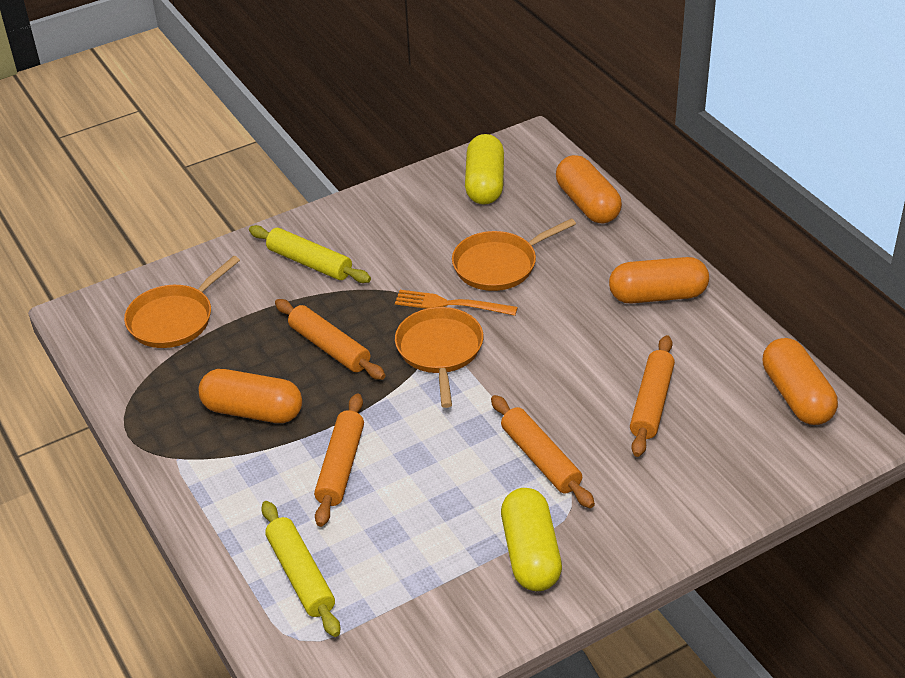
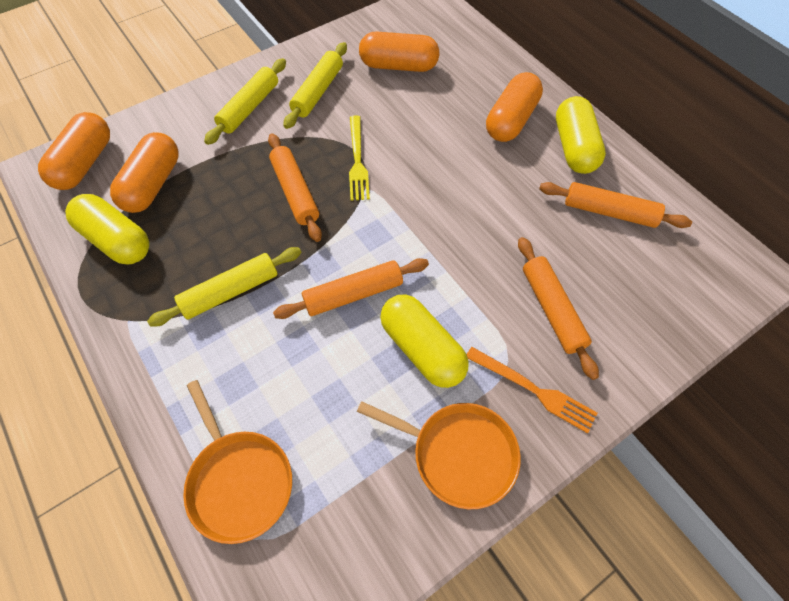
orange pan: [124,256,240,348] [395,307,483,408] [452,218,576,291] = 3 -> [183,380,292,544] [357,401,521,509] = 2
yellow capsule: [465,134,504,205] [501,488,562,591] = 2 -> [65,194,149,265] [380,295,469,388] [556,96,606,174] = 3
yellow fork: none = 0 -> [349,115,370,201] = 1
yellow rolling pin: [249,225,371,283] [261,501,340,637] = 2 -> [147,247,302,327] [204,58,286,145] [284,42,347,129] = 3

